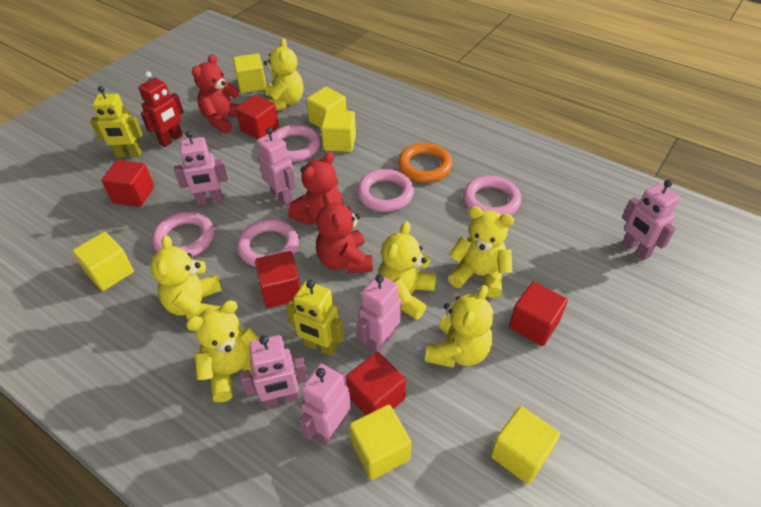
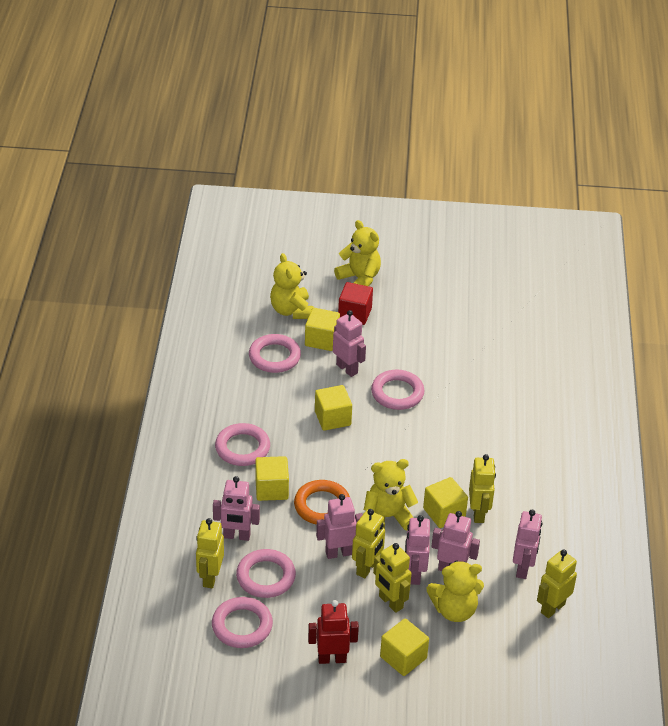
red cube: [101,160,155,207] [235,95,279,140] [255,251,300,308] [346,352,406,415] [509,282,568,346] = 5 -> [338,282,373,325] = 1
red teddy bear: [192,54,240,134] [288,152,343,225] [316,193,373,274] = 3 -> none = 0
yellow cube: [72,232,134,291] [233,53,266,93] [306,87,347,128] [321,110,356,152] [349,405,412,480] [491,406,560,484] = 6 -> [255,456,289,501] [305,308,340,351] [315,385,352,431] [380,618,429,676] [423,477,468,528] = 5
yellow robot: [90,86,142,158] [286,280,344,356] = 2 -> [196,518,224,588] [352,509,385,578] [373,543,411,613] [469,454,496,523] [537,550,577,618] = 5
yellow teddy bear: [150,235,222,320] [186,301,259,403] [264,38,303,111] [378,221,436,320] [425,285,494,368] [448,206,514,298] = 6 -> [270,253,314,319] [334,220,381,286] [364,459,418,530] [427,560,484,622] = 4

